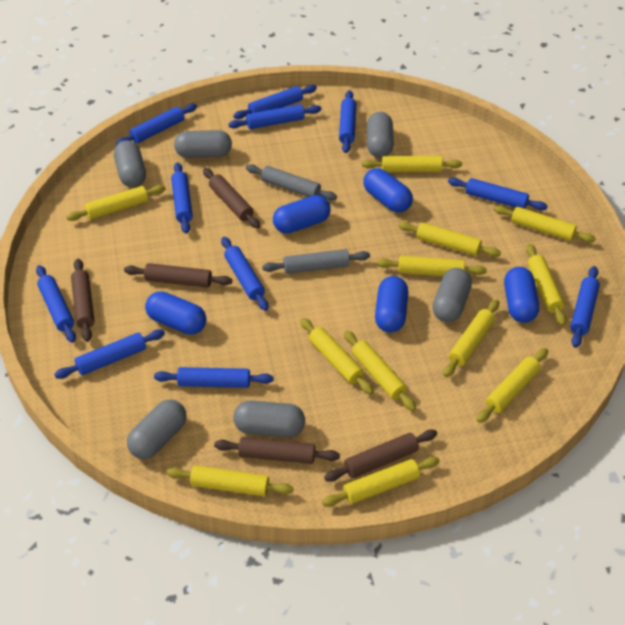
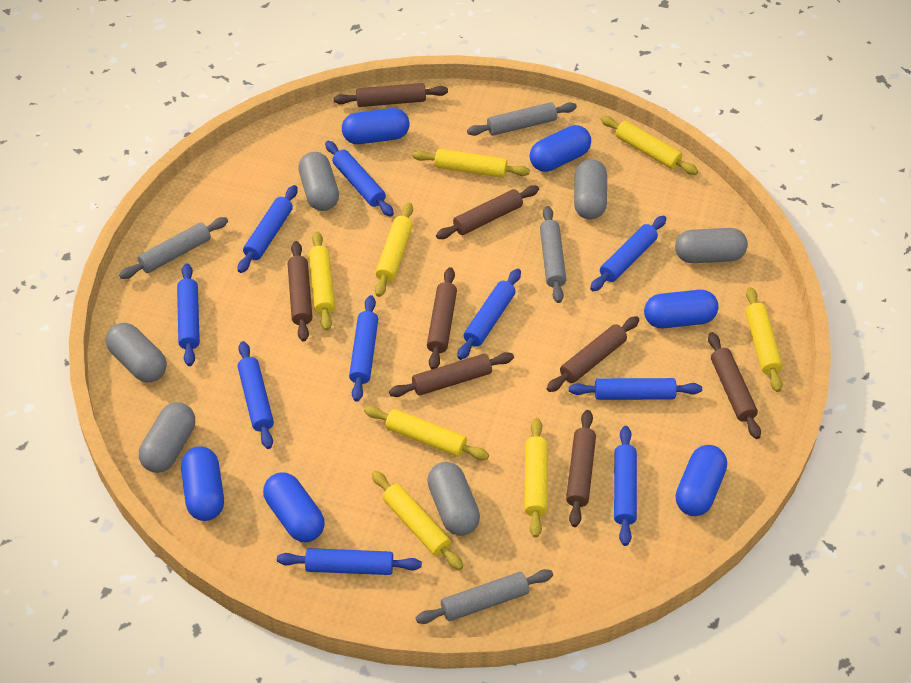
blue capsule: [145,291,206,335] [273,195,331,234] [363,168,413,213] [375,276,408,332] [504,267,539,323] = 5 -> [181,446,224,521] [263,472,325,542] [342,108,410,144] [529,125,591,172] [644,290,719,328] [676,445,727,516] = 6
blue rolling pin: [36,265,76,343] [54,329,165,379] [116,104,197,145] [154,367,274,388] [171,162,193,234] [221,237,268,311] [228,104,321,129] [233,85,317,119] [339,90,356,153] [448,178,548,210] [570,266,600,348] = 11 -> [177,263,200,366] [238,185,298,273] [238,341,274,449] [277,548,422,575] [325,141,394,217] [349,295,378,402] [457,269,521,360] [569,378,702,400] [590,216,666,291] [614,426,637,546] = 10
brown rolling pin: [71,259,95,342] [124,263,232,288] [203,168,260,229] [214,437,340,464] [324,429,437,482] = 5 -> [288,241,312,342] [334,83,448,107] [389,352,514,397] [427,267,457,369] [436,185,539,239] [547,316,639,392] [566,410,596,527] [708,332,761,439] = 8
grey rolling pin: [246,164,337,201] [262,249,370,274] = 2 -> [119,217,228,279] [416,569,553,624] [467,102,577,136] [540,206,566,303] = 4
yellow rolling pin: [66,185,166,221] [167,465,293,496] [300,318,374,394] [322,457,440,507] [344,330,416,411] [362,156,462,172] [377,256,487,276] [398,222,501,257] [443,300,499,377] [477,348,548,423] [493,205,596,243] [526,244,567,326] = 12 -> [309,231,335,331] [364,406,489,460] [372,471,463,570] [375,203,413,297] [412,149,530,178] [525,418,547,538] [601,116,698,175] [746,287,783,392] = 8

